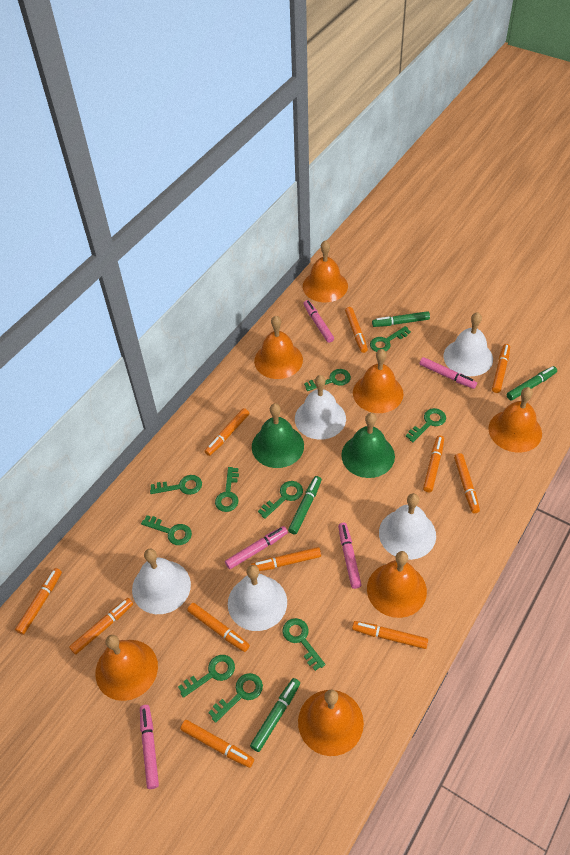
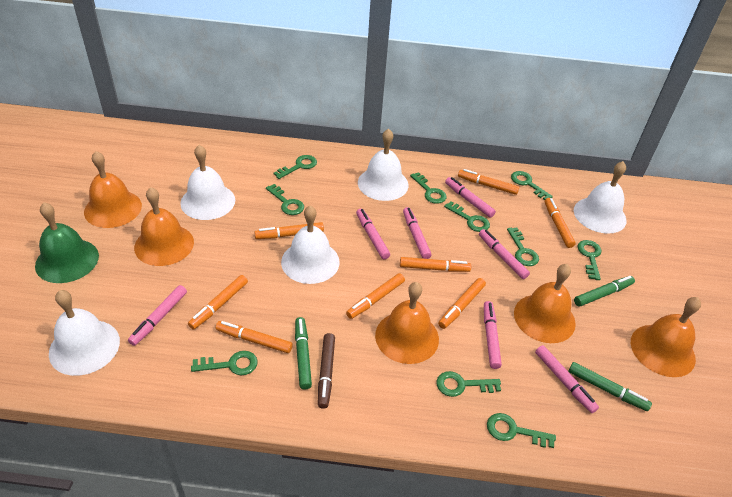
brown marker: none = 0 -> [318,333,335,409] = 1
green bell: [252,403,304,468] [341,413,395,478] = 2 -> [35,202,99,283] = 1
green marker: [250,678,300,752] [288,476,322,534] [372,311,430,327] [507,366,557,400] = 4 -> [295,317,312,390] [568,362,652,411] [574,276,635,307] = 3
orange bell: [96,635,158,701] [254,316,303,379] [298,689,364,756] [303,240,348,302] [353,349,403,413] [367,551,427,618] [488,387,542,453] = 7 -> [84,151,142,228] [134,187,194,266] [375,282,439,364] [514,264,576,343] [631,297,701,377] = 5
orange marker: [15,568,62,635] [69,598,133,655] [180,720,254,768] [187,603,250,652] [204,408,249,456] [251,547,321,571] [345,307,368,353] [352,621,428,649] [423,435,444,492] [454,453,480,513] [492,344,510,393] = 11 -> [188,275,248,330] [216,321,293,353] [254,222,324,239] [346,273,405,319] [400,257,471,272] [438,278,486,329] [458,169,519,195] [545,198,576,248] = 8
pink marker: [140,705,159,789] [225,526,288,569] [303,300,334,343] [338,523,361,589] [420,357,477,389] = 5 -> [128,285,187,346] [356,209,390,259] [403,207,432,259] [445,177,496,218] [479,229,530,279] [484,301,502,369] [535,345,599,413] = 7

